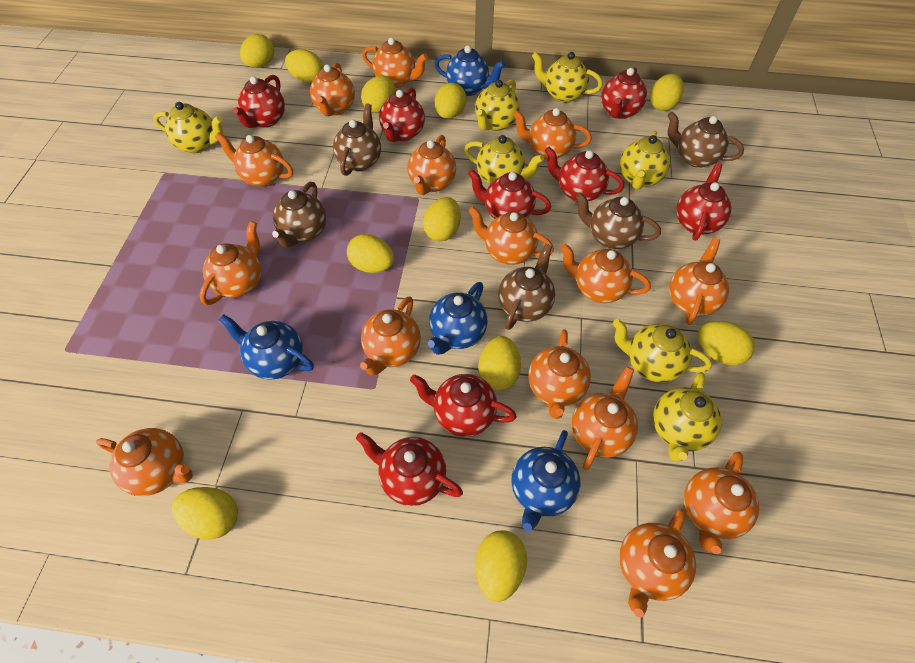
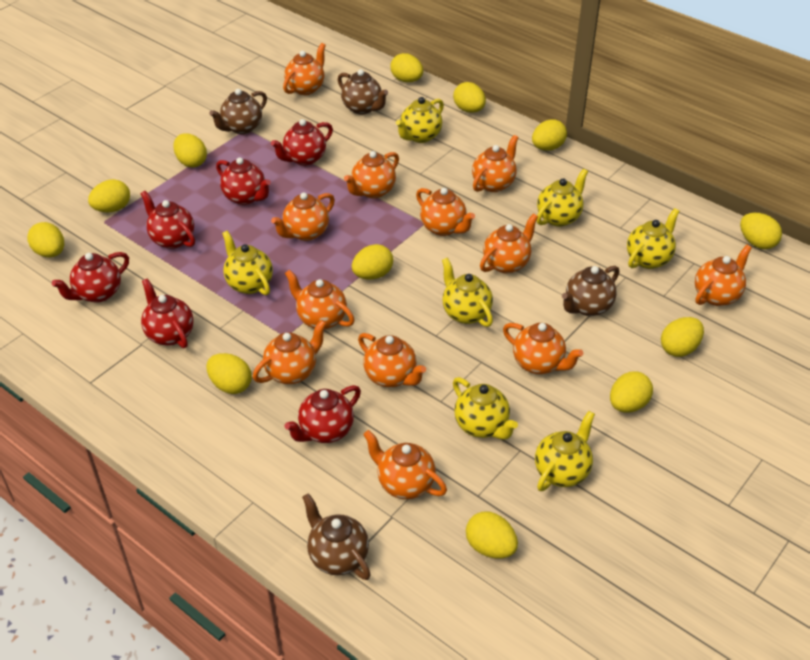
blue teapot: [219,314,314,380] [428,282,488,355] [434,45,505,96] [511,430,580,531] = 4 -> none = 0
brown teapot: [272,182,326,248] [333,103,381,176] [498,244,555,330] [575,192,661,249] [667,112,744,168] = 5 -> [209,89,267,134] [302,493,371,580] [338,69,388,115] [562,266,619,316] = 4
orange teapot: [96,428,193,496] [200,221,261,305] [215,132,293,187] [310,63,355,116] [360,296,421,376] [362,37,428,88] [407,135,456,195] [468,206,554,265] [513,108,592,159] [529,329,591,419] [560,243,651,303] [572,367,638,470] [619,508,696,618] [669,238,729,325] [684,452,759,554] = 15 -> [253,320,327,384] [271,192,335,241] [283,43,326,95] [285,270,355,330] [344,151,399,199] [358,333,426,387] [363,430,447,499] [416,188,475,236] [472,135,519,192] [480,214,538,273] [503,323,583,374] [695,245,752,306] = 12
red teapot: [233,75,285,128] [356,432,463,506] [379,87,425,142] [410,374,517,437] [468,169,551,219] [544,147,624,202] [601,67,647,119] [676,163,732,241] = 8 -> [52,252,129,303] [140,191,195,249] [141,278,194,348] [216,157,271,205] [271,119,333,166] [285,385,361,443] = 6
yellow egg: [172,487,238,540] [240,34,274,68] [285,49,323,83] [347,234,394,273] [361,75,395,113] [423,197,461,241] [435,83,467,119] [476,530,527,602] [478,336,521,391] [650,74,684,111] [697,321,755,365] = 11 -> [27,222,64,258] [88,179,130,212] [173,133,207,168] [206,353,252,394] [352,244,393,280] [391,53,423,82] [453,82,486,113] [466,512,518,559] [532,119,567,151] [610,371,653,413] [661,317,704,357] [740,213,782,249] = 12

